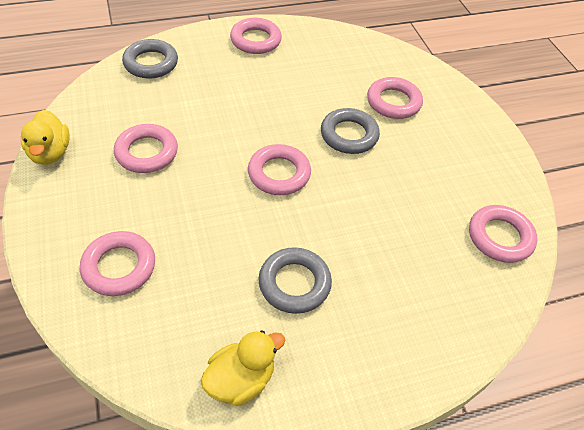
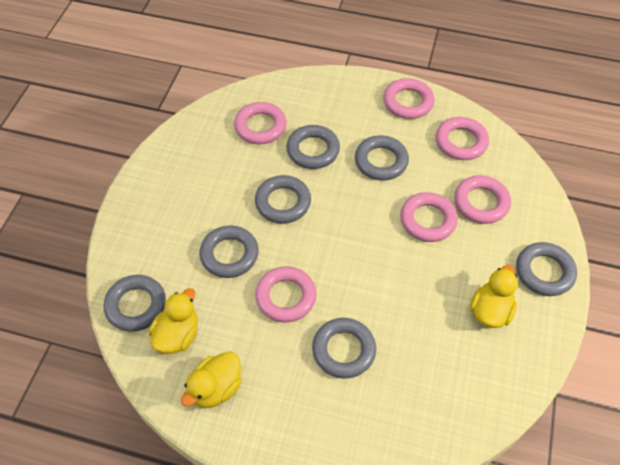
grey ring: [122,39,178,78] [258,247,332,314] [321,108,380,154] = 3 -> [104,275,166,332] [199,226,259,278] [255,175,311,224] [286,125,340,169] [312,318,376,379] [355,136,409,180] [516,242,577,296] = 7
yellow duck: [21,110,70,165] [201,330,285,406] = 2 -> [149,288,198,354] [181,352,242,408] [470,265,518,328] = 3

